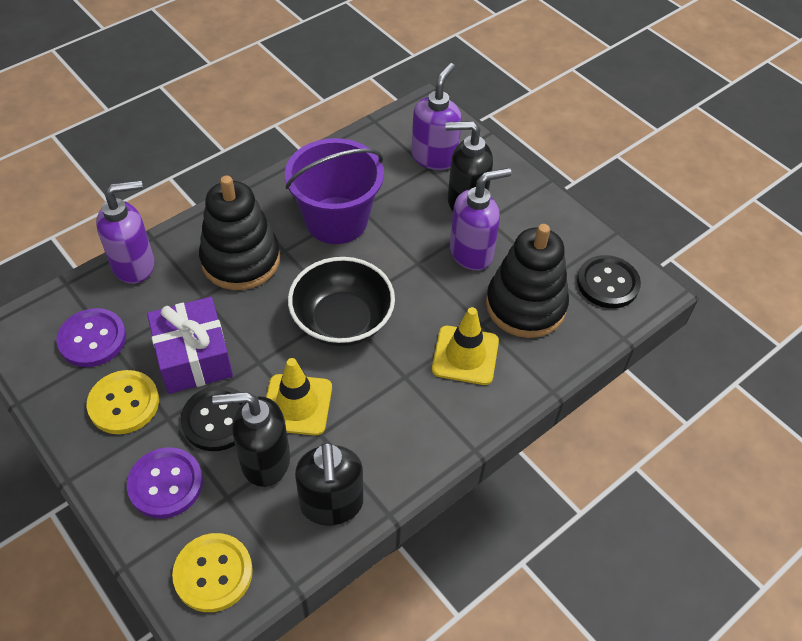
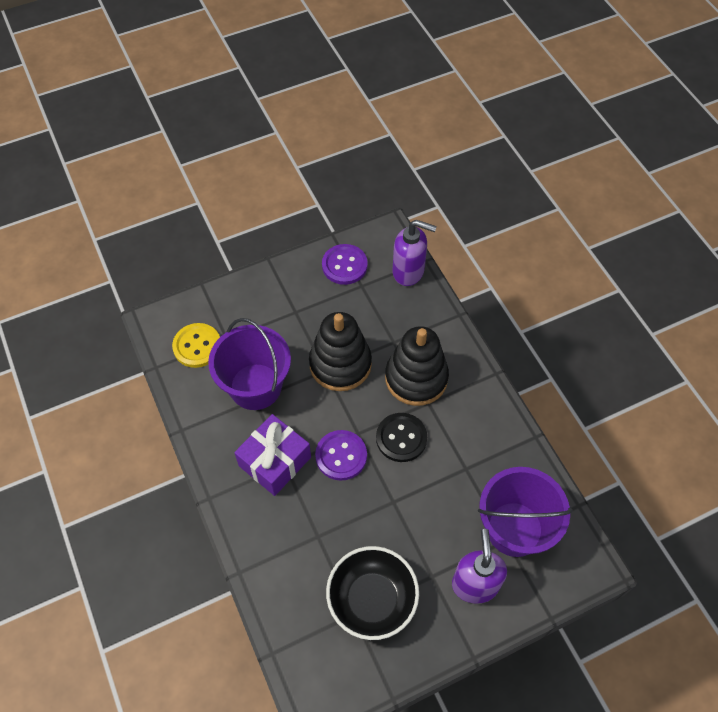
black button: [181,386,243,451] [577,255,641,308] = 2 -> [376,413,427,462] = 1
black soap dispenser: [212,392,290,487] [295,441,363,525] [445,121,493,211] = 3 -> none = 0
purple bucket: [285,138,384,244] = 1 -> [208,318,291,410] [478,467,573,557] = 2
purple soap dispenser: [96,180,154,284] [411,63,462,170] [450,168,511,270] = 3 -> [393,220,437,286] [452,529,507,604] = 2
yellow button: [87,370,159,434] [172,533,253,612] = 2 -> [172,323,220,368] = 1
yellow traffic cone: [266,358,332,435] [432,307,499,385] = 2 -> none = 0

